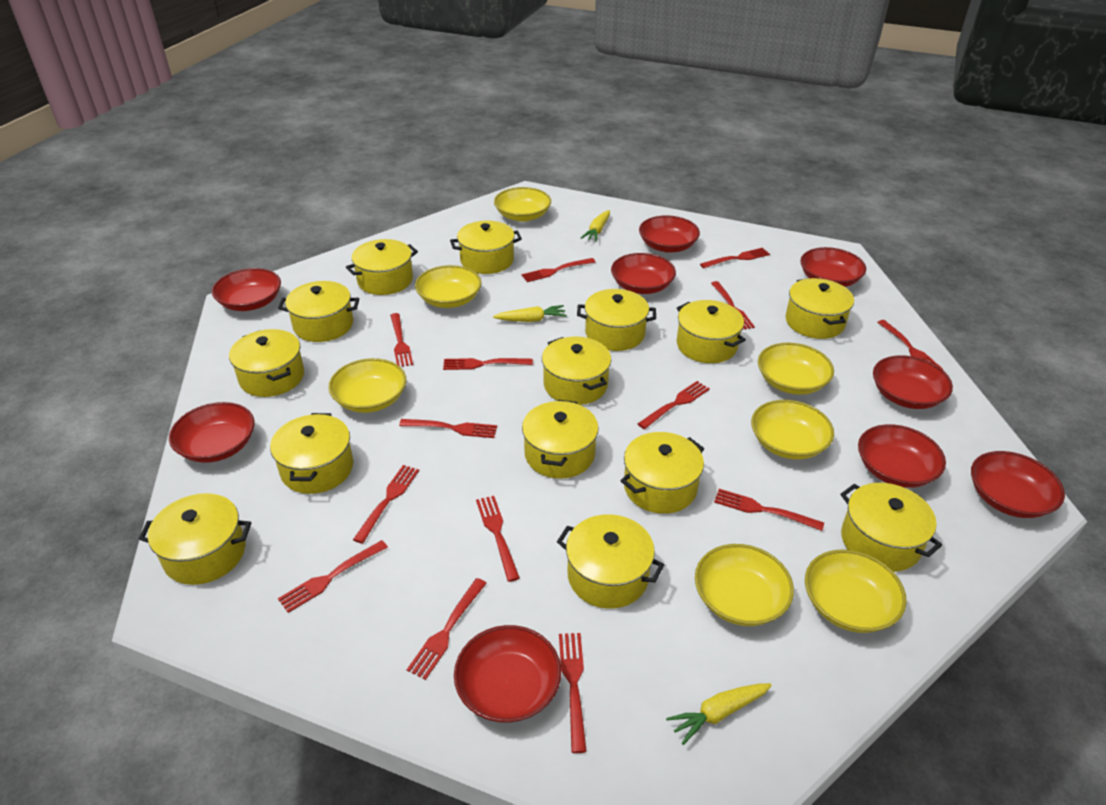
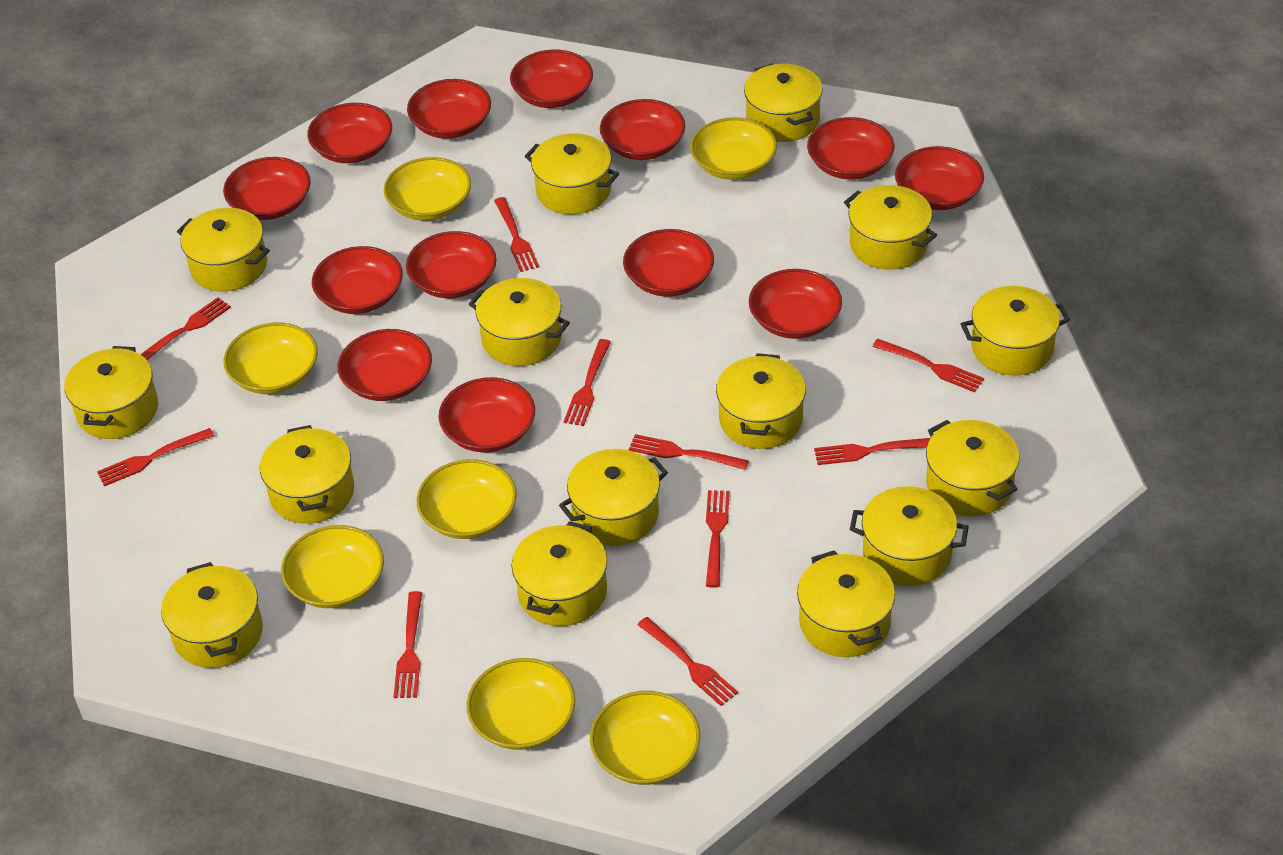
red bowl: [169,402,255,463] [212,268,281,311] [454,625,561,723] [611,253,676,294] [639,215,700,253] [800,247,866,287] [858,424,946,488] [873,355,953,409] [971,451,1065,518] = 9 -> [223,157,311,220] [307,103,392,163] [312,246,403,314] [338,329,432,401] [406,231,497,298] [407,79,491,139] [439,377,535,452] [510,50,593,108] [600,99,685,160] [623,229,714,297] [749,269,842,339] [807,117,894,179] [895,146,984,210] = 13
red fork: [278,540,388,613] [353,465,419,544] [390,313,413,367] [399,419,497,438] [407,578,487,680] [443,358,533,370] [476,496,520,582] [522,258,595,282] [559,633,587,753] [638,381,710,429] [700,248,770,268] [711,281,755,330] [714,489,824,531] [877,320,943,370] = 14 -> [97,428,214,486] [140,298,231,360] [394,591,422,698] [494,197,539,272] [564,339,611,426] [629,434,749,470] [637,617,738,706] [706,490,730,588] [814,438,931,465] [872,339,984,392] = 10
yellow carrot: [493,305,567,322] [581,210,610,242] [666,683,772,745] = 3 -> none = 0
yellow pot: [139,493,251,585] [229,329,304,397] [270,413,353,494] [278,281,359,342] [346,239,418,295] [450,221,522,274] [522,400,599,479] [542,337,611,405] [557,514,664,609] [577,289,656,351] [620,432,704,514] [677,300,746,363] [785,278,854,339] [840,483,942,572] = 14 -> [64,346,158,439] [161,562,263,668] [177,208,270,292] [260,425,354,524] [469,278,570,366] [512,521,607,626] [524,133,619,214] [559,449,668,546] [716,353,806,449] [744,63,823,142] [797,550,895,657] [844,185,937,270] [850,486,969,586] [926,420,1019,516] [961,286,1070,376] = 15

